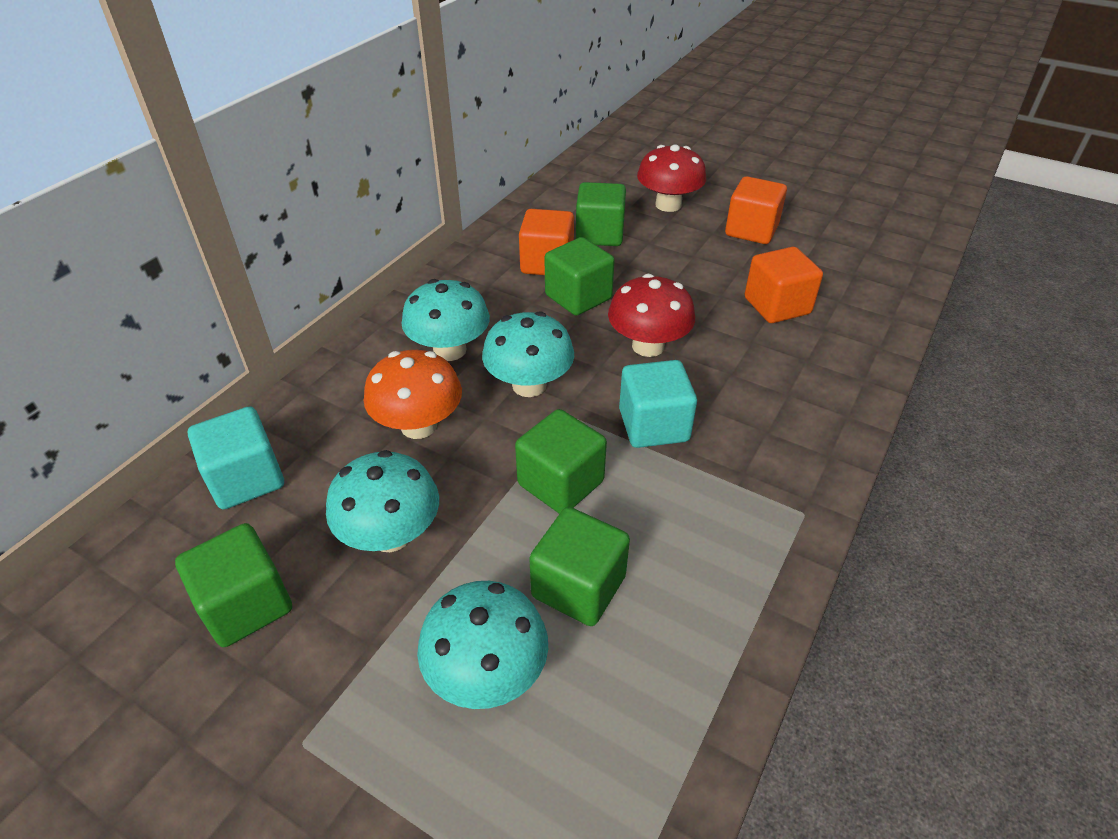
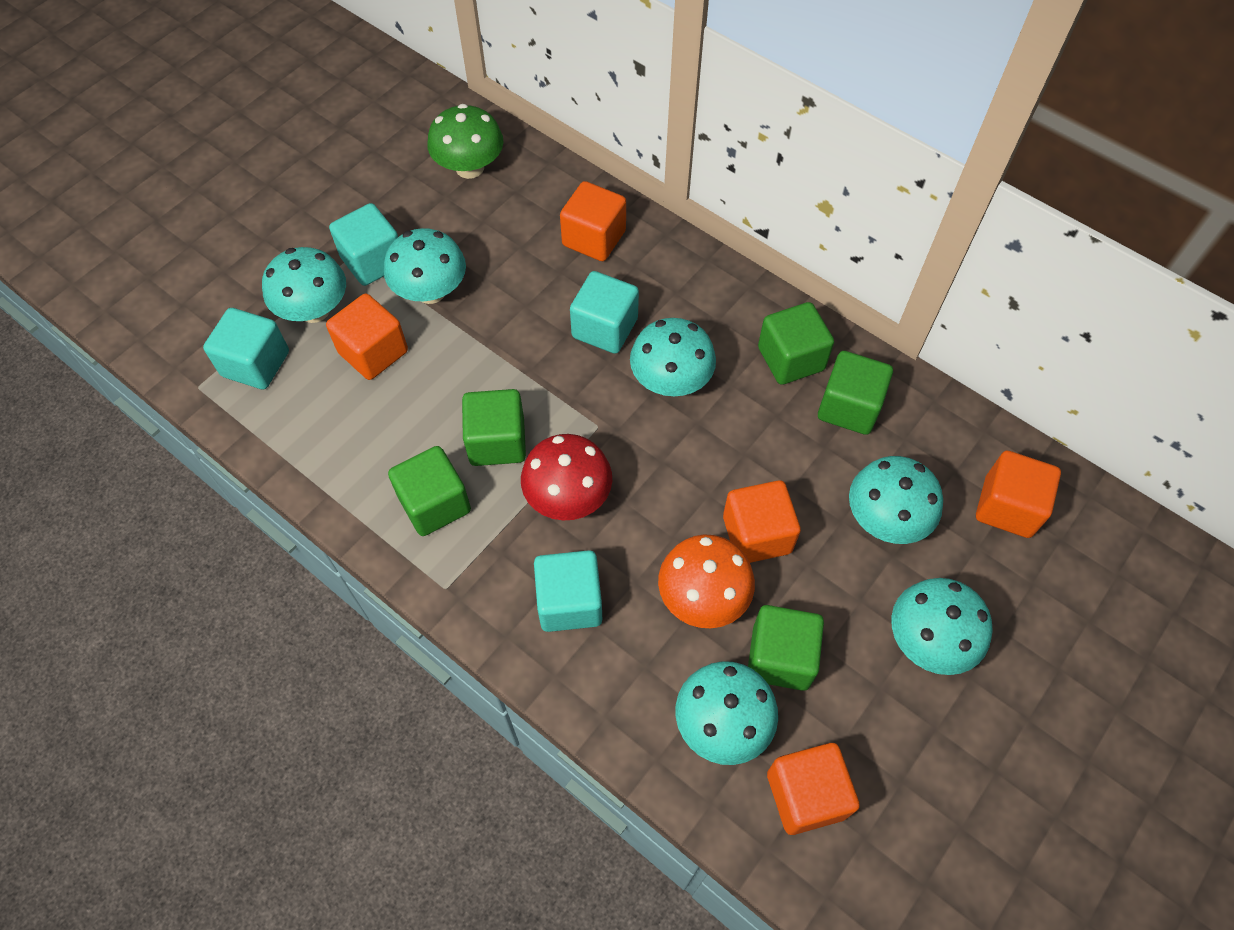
green mushroom: none = 0 -> [427,104,503,179] = 1
orange cube: [519,209,574,275] [725,176,787,244] [745,247,823,323] = 3 -> [326,293,408,380] [560,181,626,261] [723,480,801,563] [767,743,860,835] [976,450,1061,538] = 5
red mushroom: [608,274,695,357] [637,145,706,212] = 2 -> [521,434,612,520] = 1
turquoise cube: [188,406,284,509] [619,360,697,448] = 2 -> [203,308,289,389] [329,203,398,286] [534,550,602,632] [570,271,639,354] = 4
turquoise mushroom: [326,450,439,552] [401,279,490,361] [417,581,548,709] [482,311,574,397] = 4 -> [262,247,346,323] [384,228,466,304] [630,318,716,396] [676,661,778,765] [849,456,943,544] [891,578,993,675] = 6

